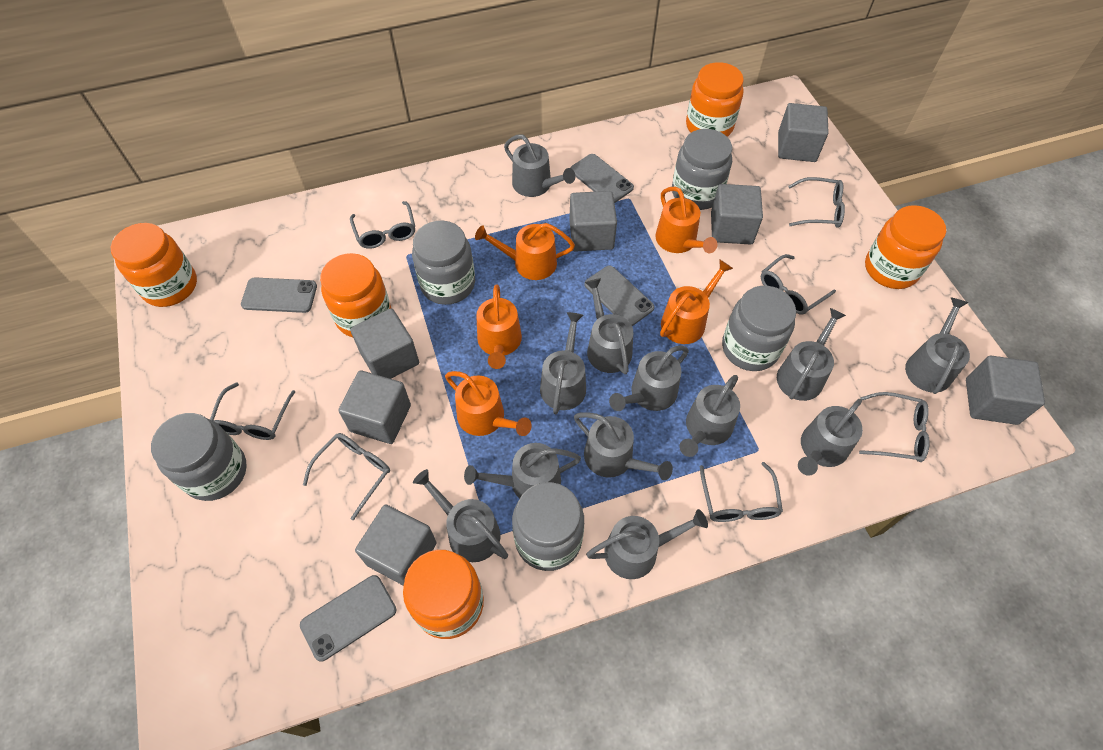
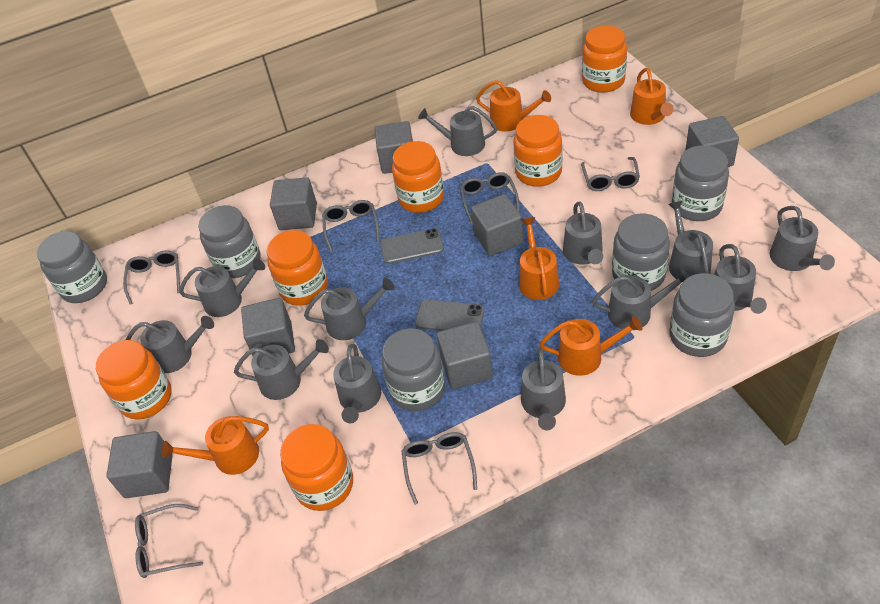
grey glasses: [210,382,295,440] [303,433,390,520] [350,201,415,249] [700,462,783,522] [761,254,836,315] [788,177,845,228] [859,392,930,462] = 7 -> [123,250,180,304] [135,504,203,578] [322,200,379,252] [401,432,477,505] [460,172,520,223] [581,157,640,191] = 6
grey jar: [151,413,247,501] [412,221,475,305] [512,482,584,571] [672,129,732,210] [722,286,796,371] = 5 -> [37,231,107,303] [198,205,261,278] [382,328,445,411] [612,214,670,291] [669,273,735,357] [672,145,729,221] = 6
grey phone: [241,277,317,313] [300,575,397,661] [570,154,634,203] [584,266,655,326] = 4 -> [380,228,444,264] [415,299,485,331] = 2
orange jar: [111,223,197,307] [320,253,391,337] [403,550,484,639] [686,62,744,137] [865,205,946,289] = 5 -> [96,340,171,420] [267,230,328,306] [280,424,353,511] [392,141,444,213] [513,115,562,187] [582,26,627,93] = 6

